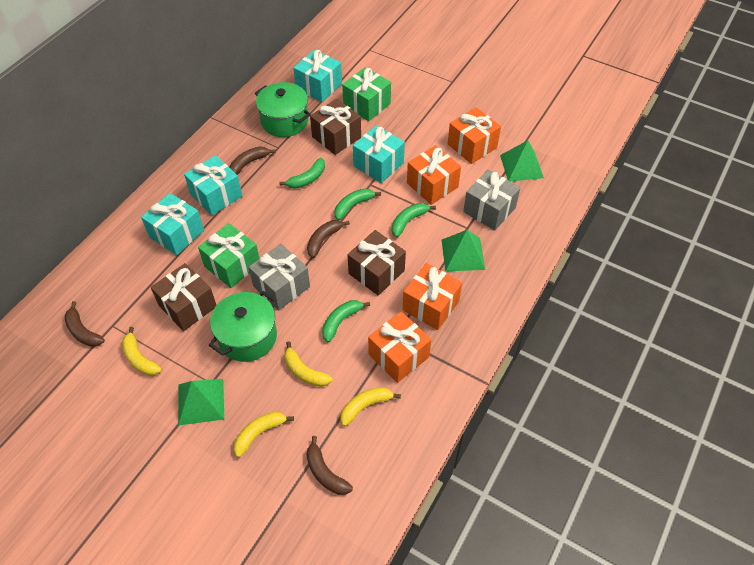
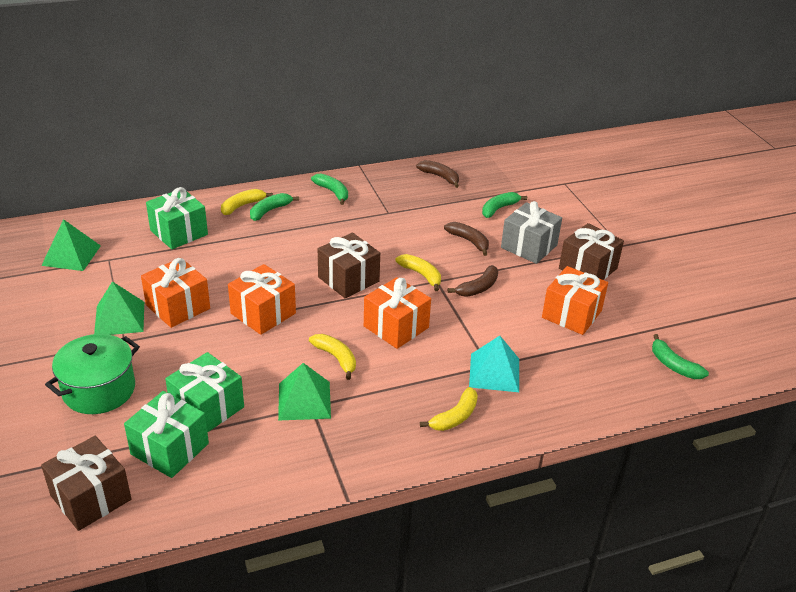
brown banana: [64,301,105,347] [229,146,276,175] [306,436,353,495] [307,220,350,258] = 4 -> [416,160,459,188] [444,222,489,256] [448,265,498,297] = 3
green gift: [198,223,260,288] [342,67,391,121] = 2 -> [124,391,209,478] [146,187,208,249] [165,352,244,433] = 3
green pot: [209,291,277,362] [255,82,311,137] = 2 -> [45,334,140,414] = 1
grey gift: [249,244,310,310] [463,169,520,231] = 2 -> [501,201,562,264] = 1
turquoise gift: [141,193,204,255] [184,155,242,215] [293,50,342,102] [353,125,405,183] = 4 -> none = 0
turquoise pyramid: none = 0 -> [469,336,519,392] = 1

